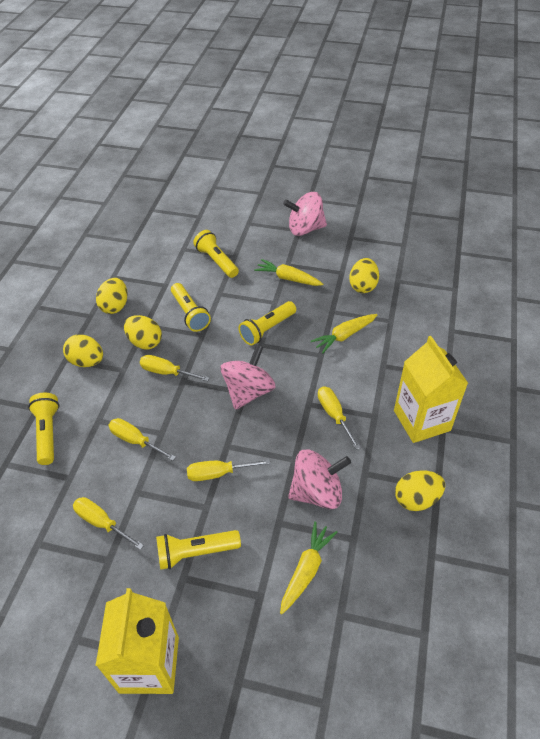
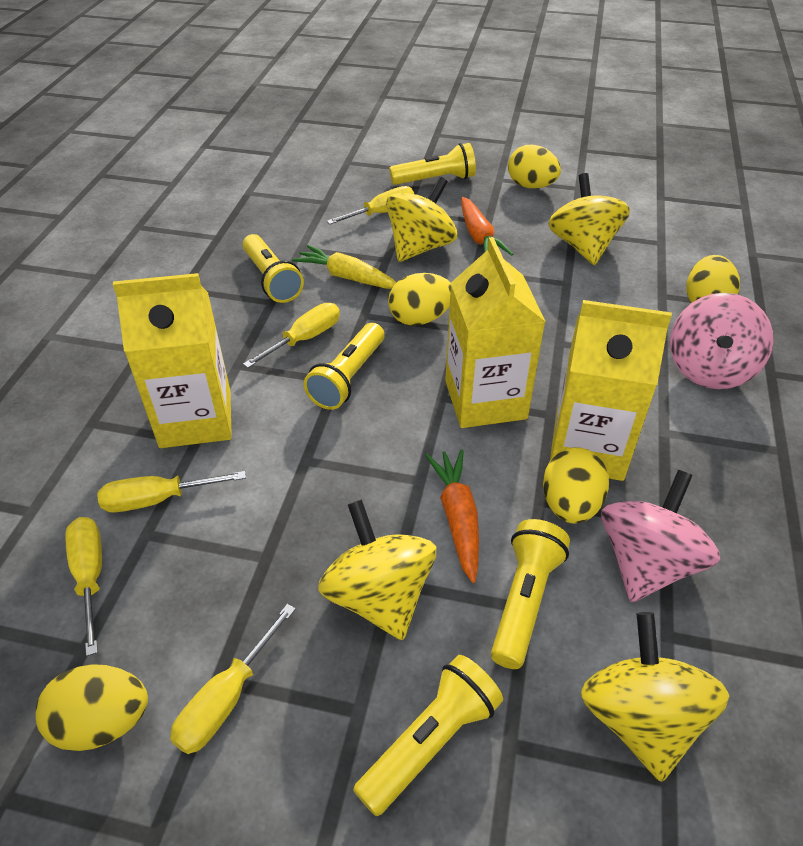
orange carrot: none = 0 -> [425,449,479,583] [461,197,513,256] = 2
pink spinning top: [220,345,275,410] [283,192,327,236] [288,450,351,509] = 3 -> [601,470,720,602] [670,293,773,389] = 2
yellow carrot: [254,259,323,286] [280,521,338,614] [311,314,378,354] = 3 -> [292,245,397,289] = 1
yellow carton: [95,588,179,694] [394,336,468,443] = 2 -> [113,273,232,448] [445,237,546,428] [550,300,672,481] = 3
yellow spinning top: none = 0 -> [318,500,436,640] [386,177,457,262] [548,173,630,265] [581,612,729,782] = 4

